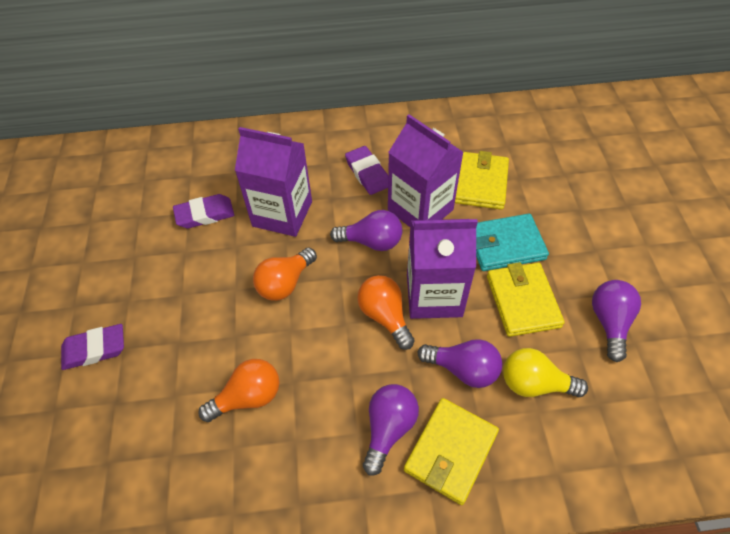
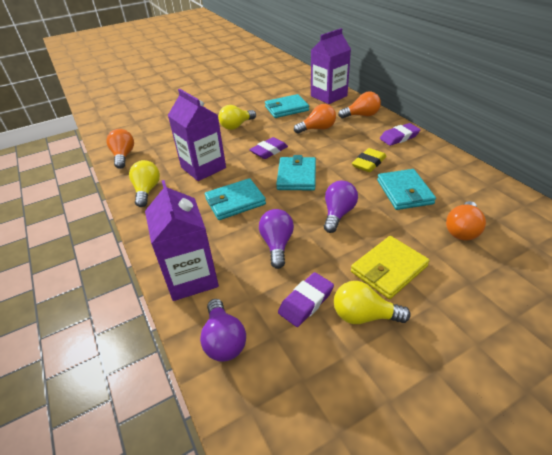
orange light bulb: [198,359,279,422] [253,248,317,301] [357,275,415,350] = 3 -> [106,129,134,169] [294,104,336,134] [338,91,381,119] [446,201,486,241] = 4
purple light bulb: [330,210,402,251] [363,384,419,476] [418,339,502,388] [592,280,641,362] = 4 -> [200,299,246,362] [259,209,294,269] [324,181,358,233] = 3
turquoise wallet: [476,214,549,271] = 1 -> [205,178,266,220] [265,94,309,118] [276,155,316,190] [377,169,436,210] = 4
yellow eraser: none = 0 -> [352,148,386,172] = 1
yellow light bulb: [503,348,588,397] = 1 -> [129,160,160,207] [218,105,256,130] [334,281,411,324] = 3
yellow wallet: [404,398,499,505] [455,151,509,210] [487,262,565,337] = 3 -> [351,236,430,299] = 1

